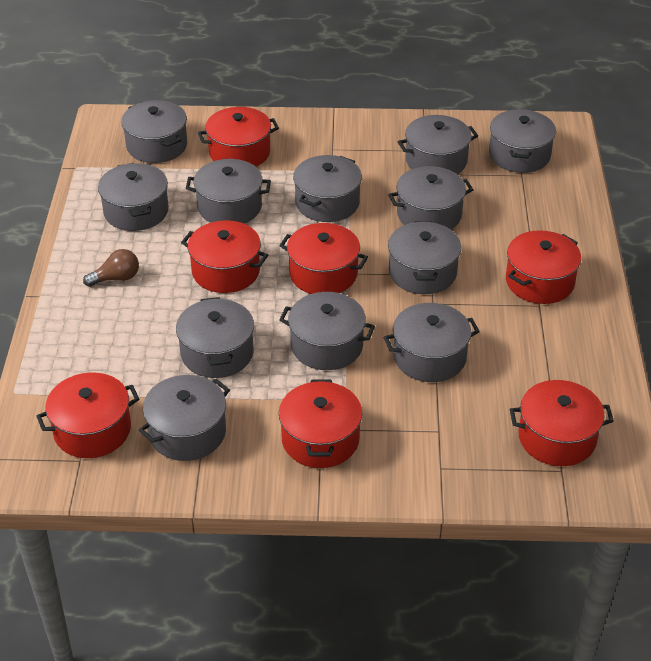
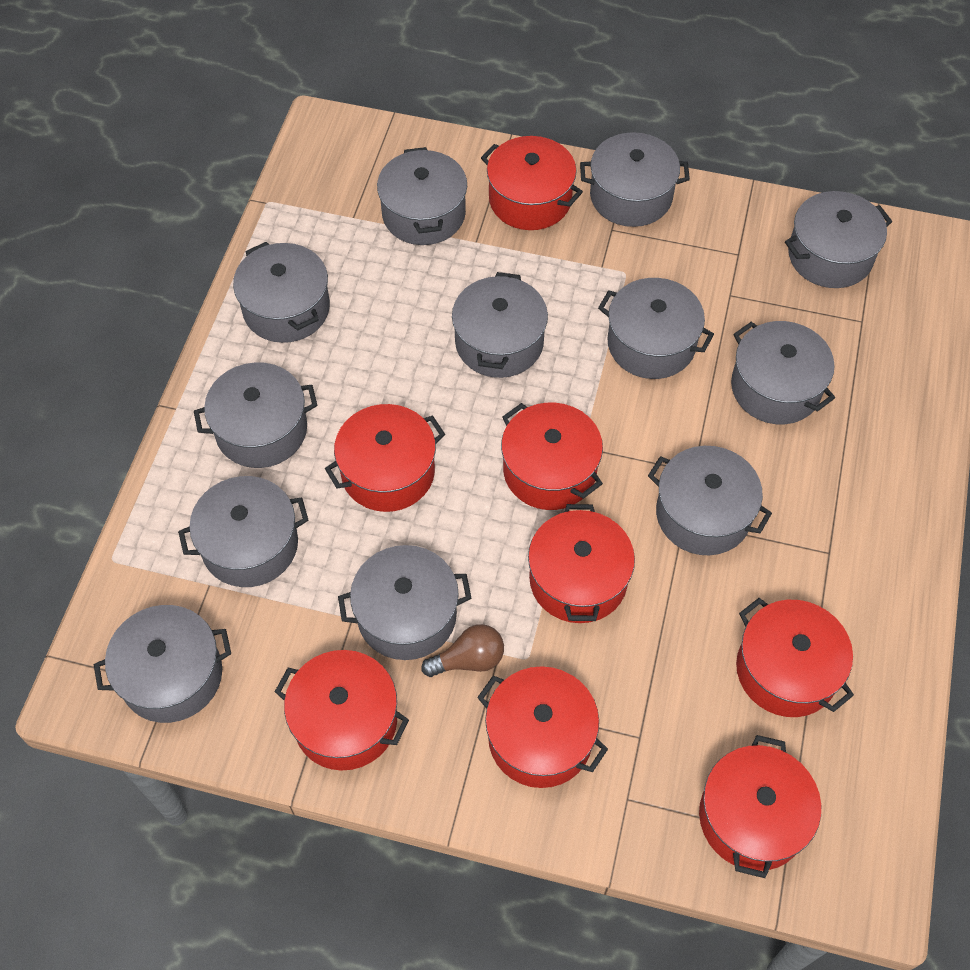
red pot: [36,372,139,458] [181,220,268,293] [198,107,279,166] [279,223,368,294] [279,379,362,468] [506,230,581,304] [510,380,614,466] = 7 -> [275,650,409,771] [325,404,445,512] [477,666,608,788] [481,136,583,230] [501,403,603,510] [528,504,635,623] [699,735,821,878] [736,598,854,717] = 8

